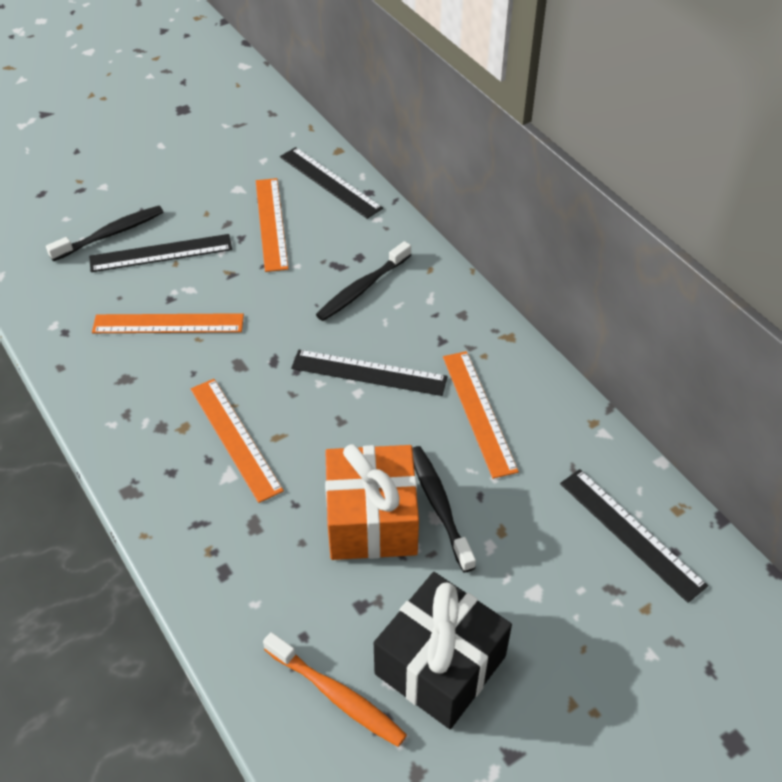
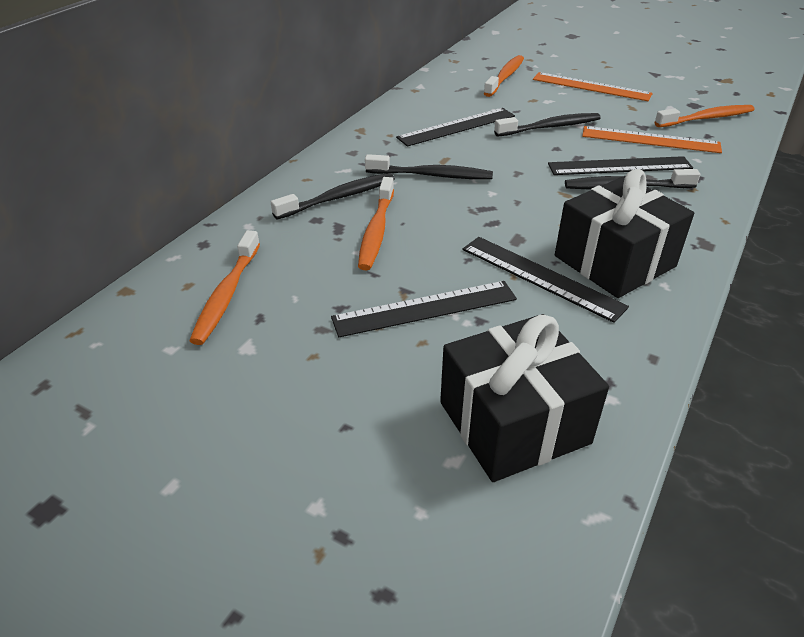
black gift: [374,572,512,729] = 1 -> [440,314,609,482] [555,169,694,298] = 2
black toothbrush: [46,206,163,261] [316,241,411,321] [412,446,476,572] = 3 -> [271,173,395,219] [365,154,493,179] [494,113,601,137] [565,169,700,189] = 4
orange gift: [325,444,419,560] = 1 -> none = 0
orange ruler: [92,313,244,333] [191,379,284,503] [256,178,288,272] [443,351,519,479] = 4 -> [533,72,653,101] [582,126,722,153] = 2
orange toothbrush: [263,632,407,747] = 1 -> [189,230,260,345] [358,177,394,270] [484,55,524,97] [655,105,754,127] = 4

